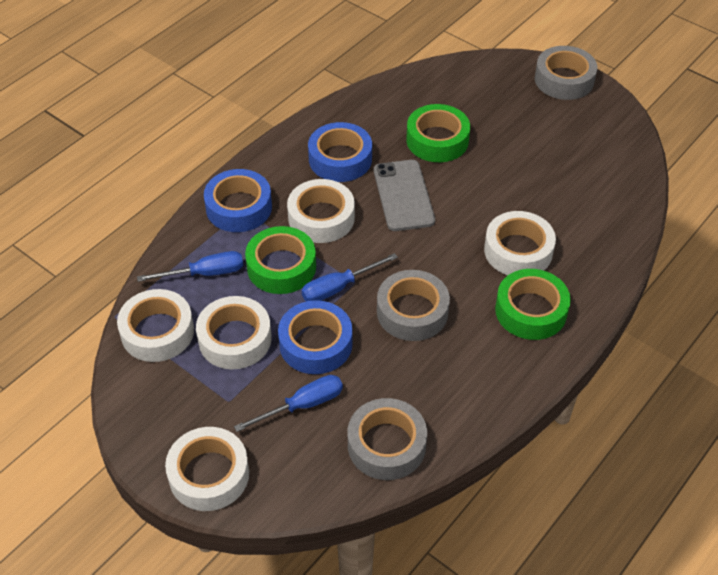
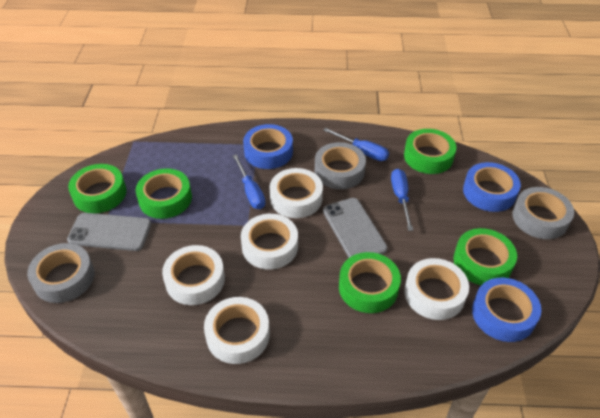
green tape: [245,226,316,294] [406,104,470,162] [495,269,571,340] = 3 -> [68,164,126,213] [136,168,192,219] [339,252,401,313] [404,129,456,174] [453,228,517,285] = 5
grey phone: [374,160,435,231] = 1 -> [67,213,152,251] [323,198,387,258] = 2

